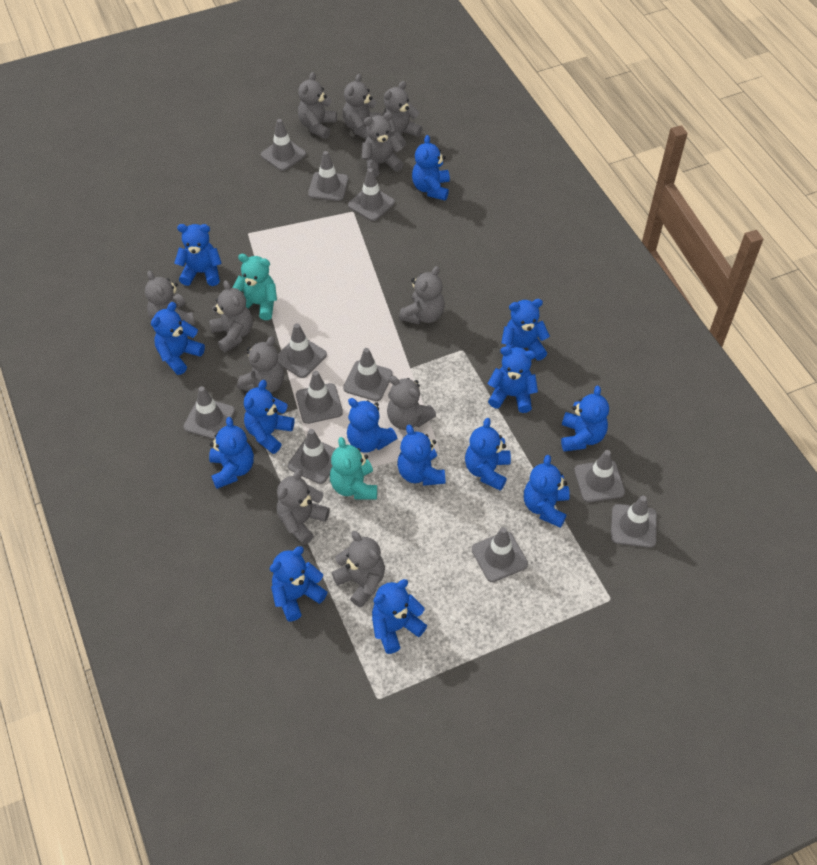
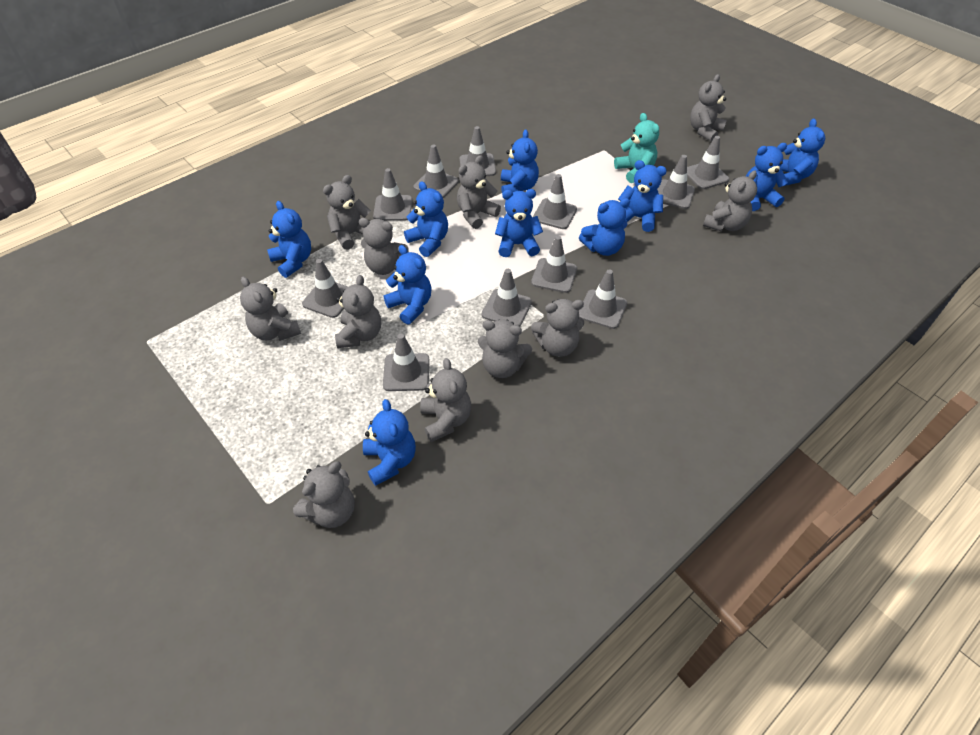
blue teddy bear: [151,302,205,375] [175,224,222,286] [209,417,254,489] [244,380,294,454] [270,546,327,622] [347,398,397,453] [372,579,427,654] [397,425,445,486] [412,135,450,201] [465,418,511,491] [488,347,538,413] [501,299,550,361] [524,455,570,528] [561,386,609,452] = 14 -> [267,201,311,278] [363,399,416,486] [384,245,432,325] [404,181,448,257] [495,189,543,257] [501,130,539,193] [579,198,630,256] [618,160,667,232] [746,143,788,211] [780,119,825,186] = 10
turquoise teddy bear: [232,254,277,320] [330,437,377,500] = 2 -> [614,113,659,183] = 1

